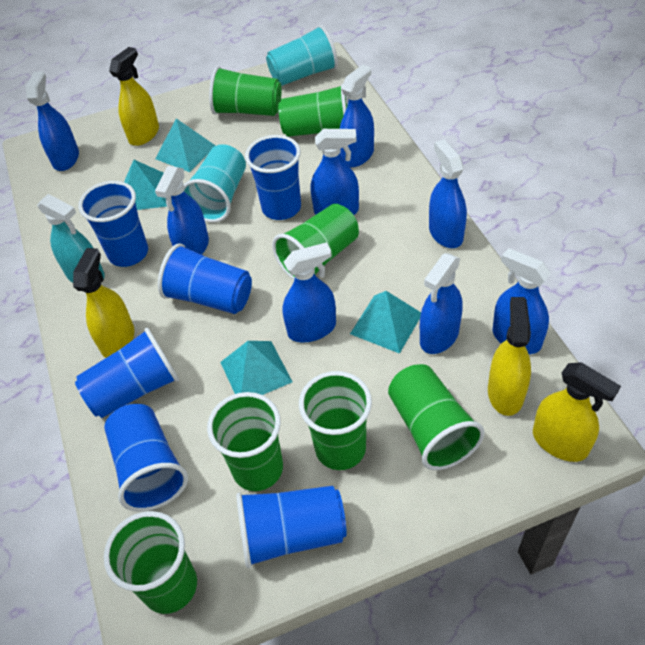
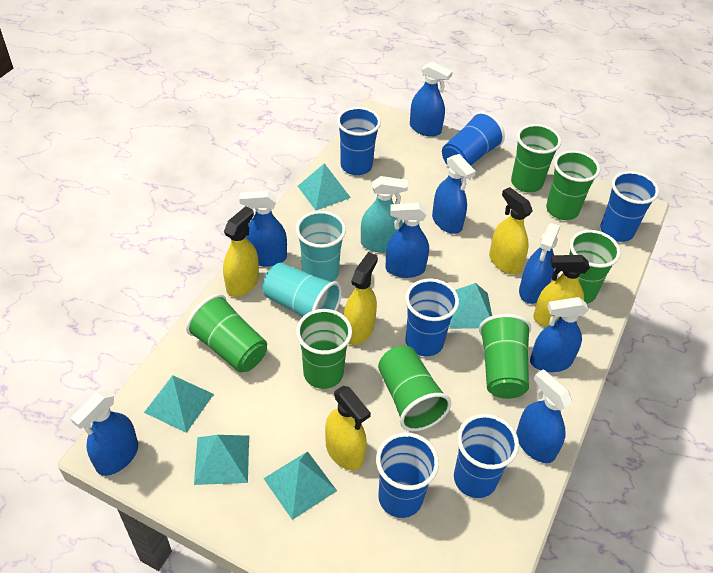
turquoise pyramid: [124,160,167,210] [155,118,216,172] [220,341,292,395] [350,291,421,354] = 4 -> [144,375,214,433] [194,435,249,485] [263,451,337,520] [298,163,351,210] [449,283,492,329] = 5
yellow spray bottle: [73,248,134,358] [109,47,159,146] [488,297,531,416] [533,362,621,462] = 4 -> [223,206,259,297] [325,386,371,470] [344,252,378,345] [489,187,533,275] [533,255,590,327] = 5

